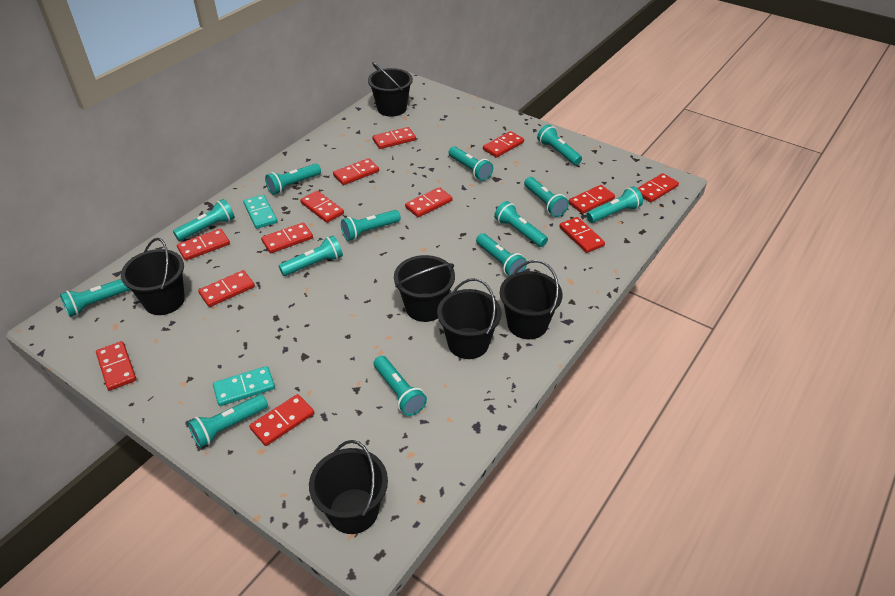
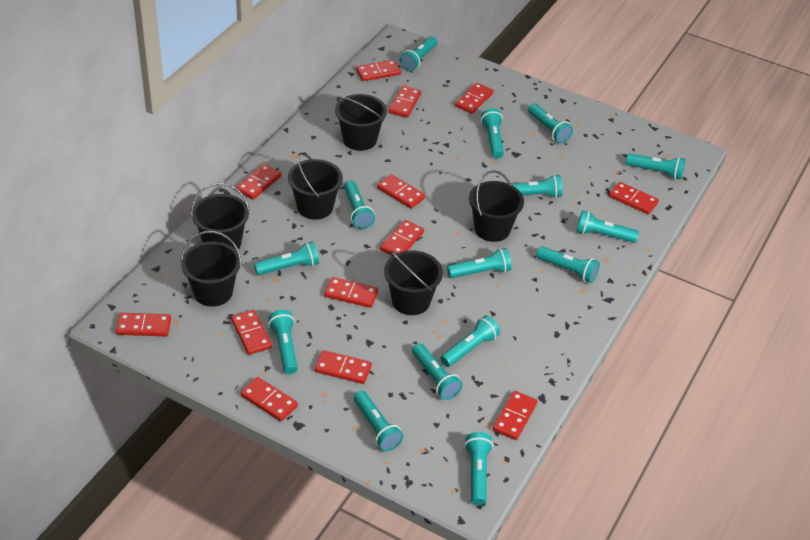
turquoise domino: [213,366,275,406] [243,195,277,229] = 2 -> none = 0
turquoise flashlight: [60,279,131,317] [173,199,235,241] [188,394,268,448] [265,164,321,195] [279,235,343,276] [341,210,401,241] [374,356,427,416] [448,146,493,181] [476,233,527,276] [494,201,548,247] [524,177,569,217] [537,124,582,165] [586,187,643,223] = 13 -> [254,242,319,275] [268,310,298,374] [344,181,375,229] [354,391,403,451] [400,36,437,71] [412,343,463,400] [441,315,500,367] [447,248,512,278] [464,432,493,505] [481,108,504,159] [512,175,562,198] [528,103,573,143] [536,246,600,283] [576,210,639,243] [626,153,685,180] = 15

